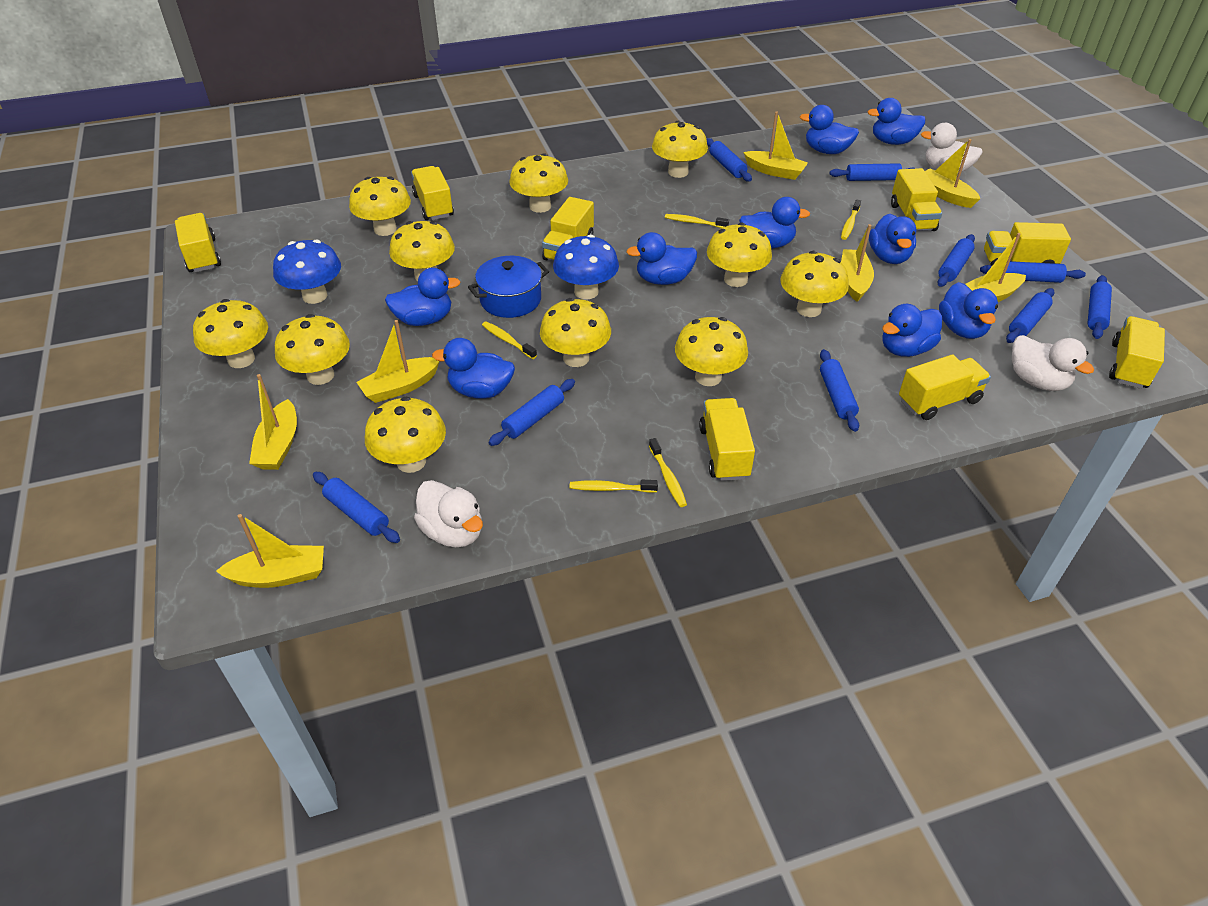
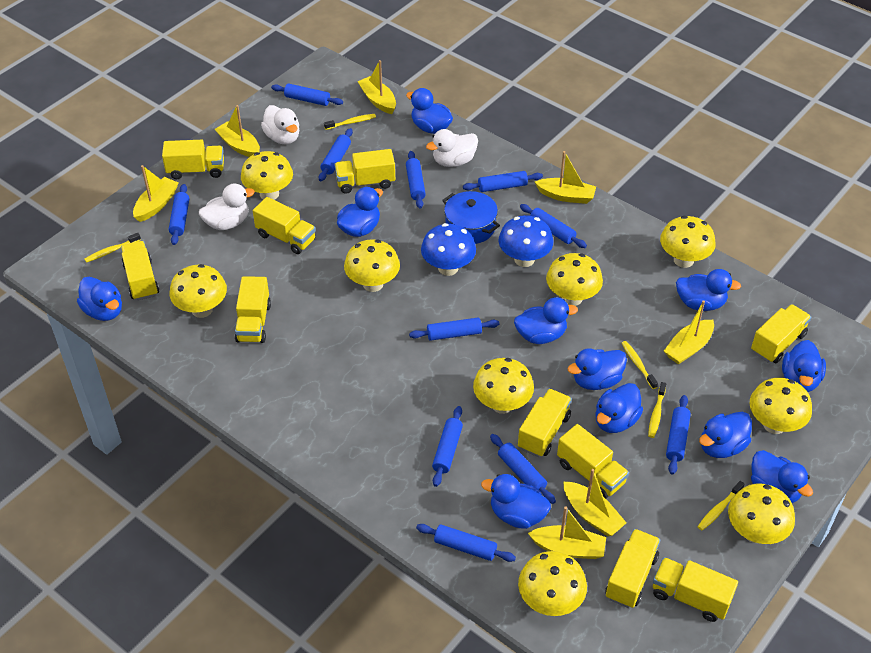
blue duck: [385,268,460,326] [432,338,515,399] [627,232,697,285] [739,197,810,249] [800,105,859,154] [867,98,926,145] [869,214,916,264] [882,304,942,357] [939,282,998,339] = 9 -> [77,277,122,321] [337,187,383,237] [406,88,453,134] [481,474,551,529] [514,297,578,344] [567,348,627,390] [595,383,643,433] [676,269,741,311] [699,412,752,458] [751,450,813,503] [782,340,826,392] = 11
blue rolling pin: [313,472,400,543] [488,379,575,446] [707,138,752,182] [820,349,859,432] [829,163,916,181] [937,234,975,287] [980,261,1086,283] [1006,288,1054,343] [1088,275,1112,339] = 9 -> [169,184,189,245] [271,84,343,106] [319,128,353,181] [406,151,426,209] [409,318,499,341] [416,524,516,562] [432,406,463,487] [463,171,543,192] [490,434,556,504] [520,204,587,248] [666,395,691,475] = 11
yellow mushroom: [193,299,268,368] [275,314,350,385] [349,177,411,236] [365,397,446,473] [389,221,455,281] [509,153,568,213] [540,298,611,367] [652,121,708,178] [675,317,748,386] [707,223,772,287] [780,251,849,317] = 11 -> [170,264,227,318] [241,151,293,200] [344,239,400,292] [473,358,534,414] [518,551,587,616] [546,253,603,306] [660,216,716,268] [728,484,795,544] [749,378,812,434] = 9
yellow truck: [175,213,221,272] [411,166,454,220] [542,197,594,261] [699,398,755,481] [891,168,942,231] [899,354,991,420] [984,222,1071,266] [1109,316,1165,389] = 8 -> [121,241,159,301] [162,140,224,179] [235,276,271,343] [253,197,316,254] [334,149,395,194] [518,389,572,457] [557,424,629,499] [606,529,660,608] [653,557,738,622] [751,304,811,363] = 10

